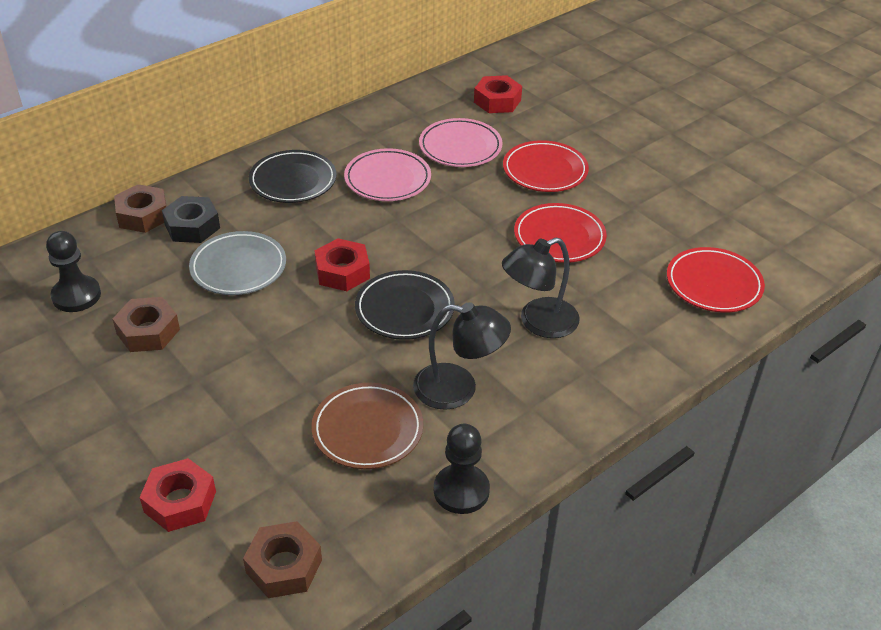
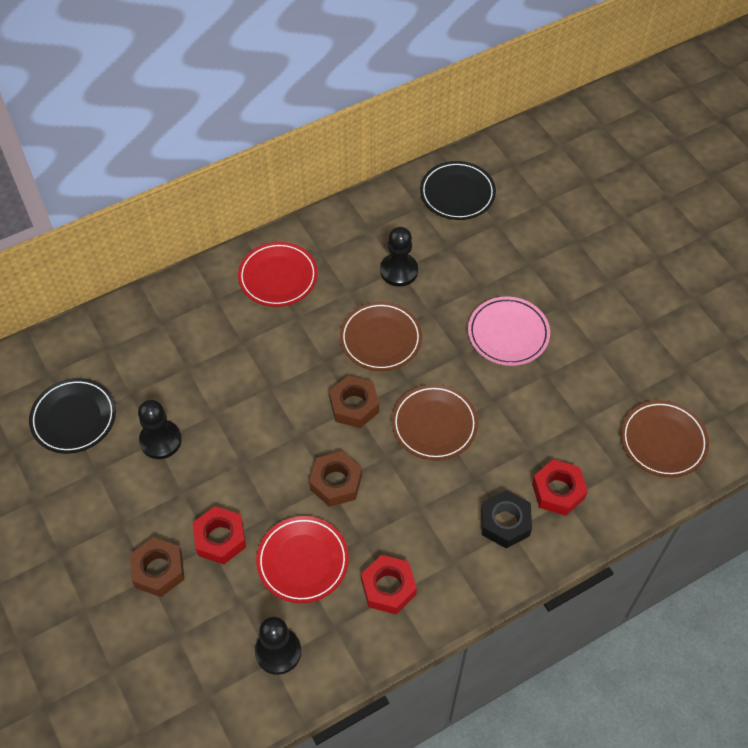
black lamp: [413,302,511,410] [502,237,580,338] = 2 -> none = 0
black pawn: [46,231,101,312] [434,424,490,514] = 2 -> [138,400,181,459] [255,617,301,675] [380,227,418,287] = 3
brown plate: [311,383,423,469] = 1 -> [340,302,422,371] [392,384,478,461] [621,400,709,478] = 3
grey plate: [189,231,286,295] = 1 -> none = 0
pink plate: [344,148,431,201] [419,118,502,167] = 2 -> [468,297,550,366] = 1
red plate: [503,140,589,192] [514,203,607,263] [667,247,765,313] = 3 -> [238,242,318,307] [256,516,349,603] = 2

